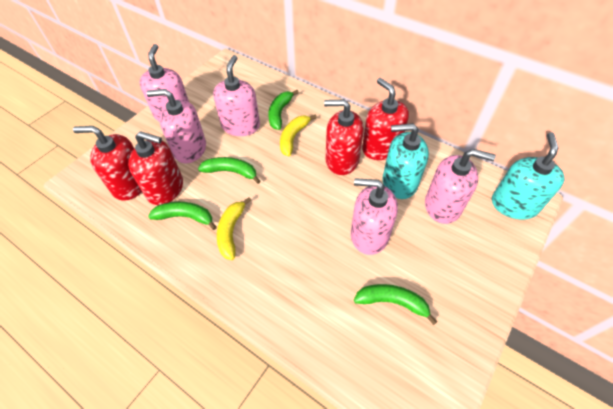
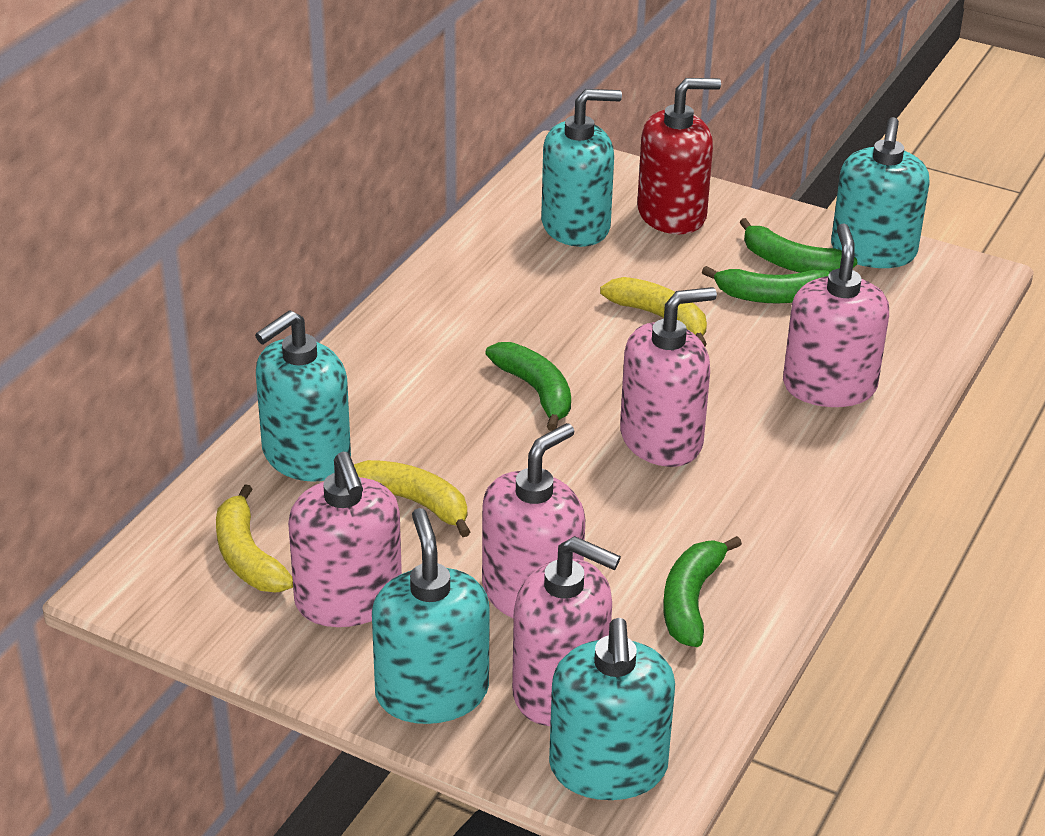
red soap dispenser: [73,126,142,201] [128,131,183,205] [324,100,364,175] [362,78,409,160] = 4 -> [637,78,721,234] = 1
turquoise soap dispenser: [383,123,429,199] [492,132,564,220] = 2 -> [255,310,351,482] [372,508,490,724] [541,89,622,247] [549,618,675,800] [831,117,929,268] = 5
yellow banana: [217,197,251,260] [280,115,317,156] = 2 -> [216,484,293,592] [354,460,470,537] [600,277,707,346] = 3

